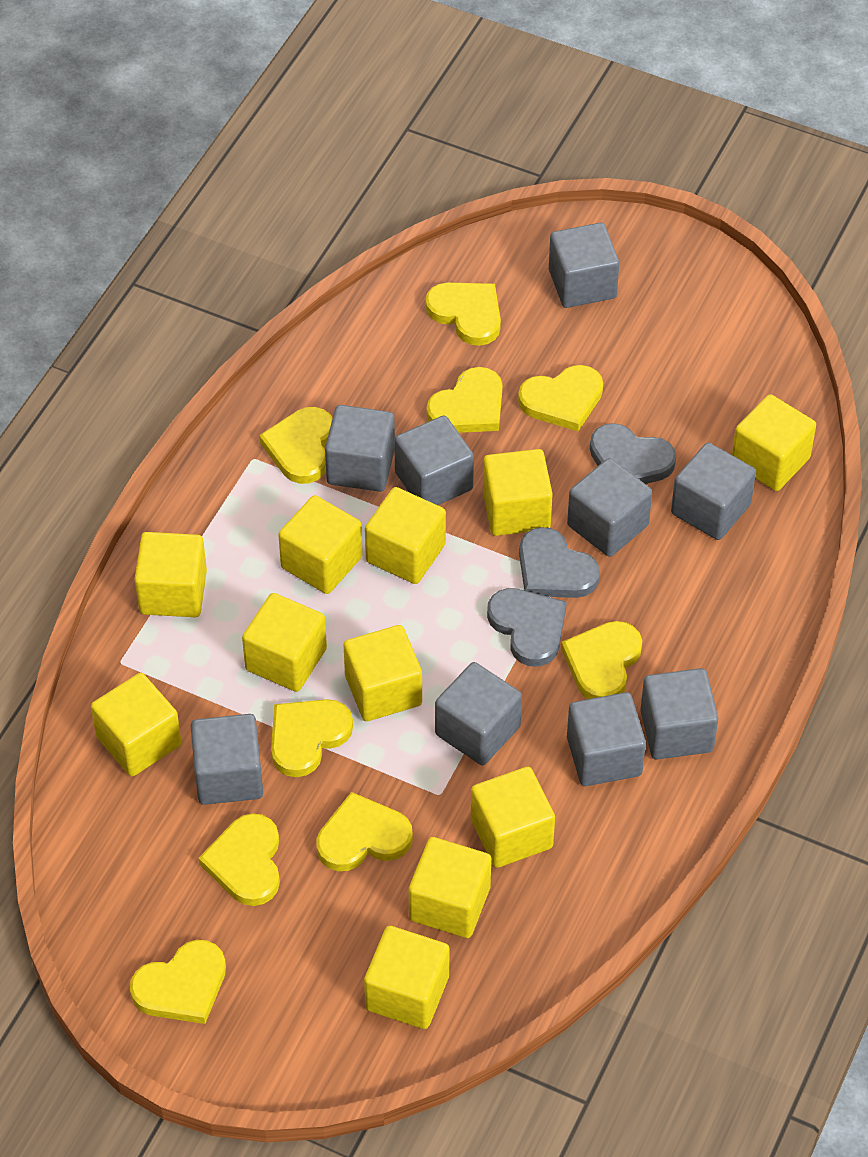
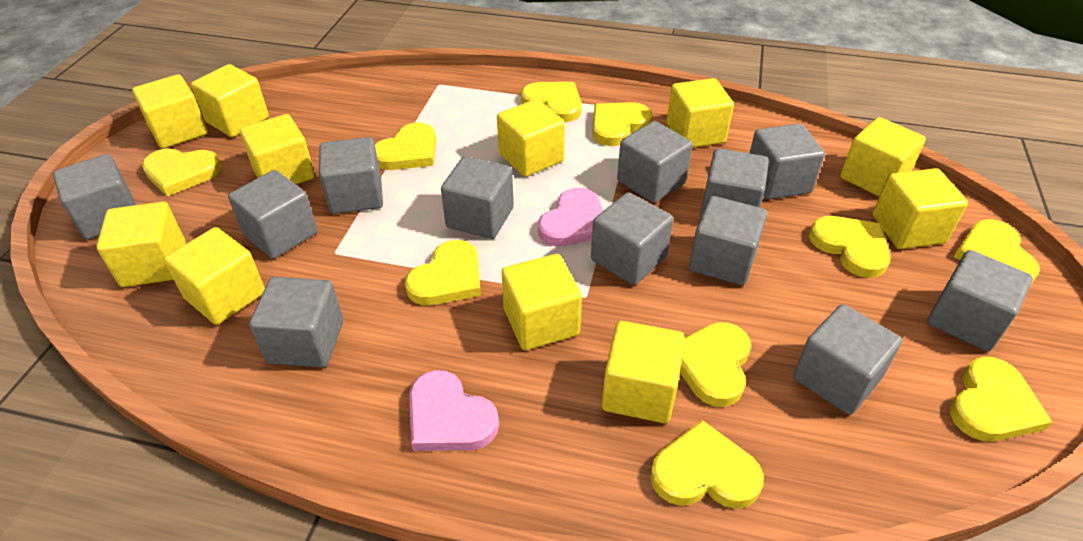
grey cube: [190,714,263,805] [325,405,395,492] [394,416,474,505] [435,662,522,765] [549,223,619,308] [567,458,652,557] [567,692,646,786] [640,668,718,759] [671,443,756,540] = 9 -> [53,154,136,239] [228,170,317,259] [249,277,343,367] [319,137,383,214] [441,156,514,239] [591,192,673,285] [617,121,693,203] [689,196,767,285] [700,148,769,217] [750,123,825,200] [793,304,902,415] [928,250,1032,351] = 12
grey heart: [487,588,567,667] [519,527,600,598] [590,423,676,484] = 3 -> none = 0
pink heart: none = 0 -> [409,370,499,451] [538,188,603,247] = 2
yellow heart: [130,940,226,1024] [198,813,280,906] [259,407,333,484] [271,699,353,777] [316,792,413,871] [425,283,501,346] [427,367,502,433] [518,365,603,431] [561,621,642,699] = 9 -> [142,148,222,196] [375,122,436,170] [405,240,481,305] [521,82,582,122] [592,102,652,146] [650,420,764,509] [680,322,751,407] [809,216,891,278] [950,357,1052,442] [954,219,1040,284] = 10

